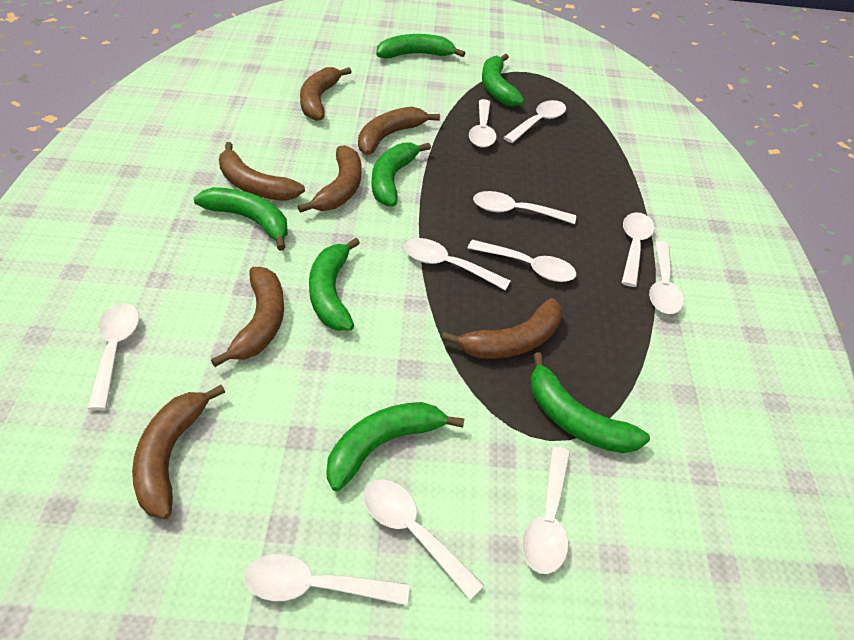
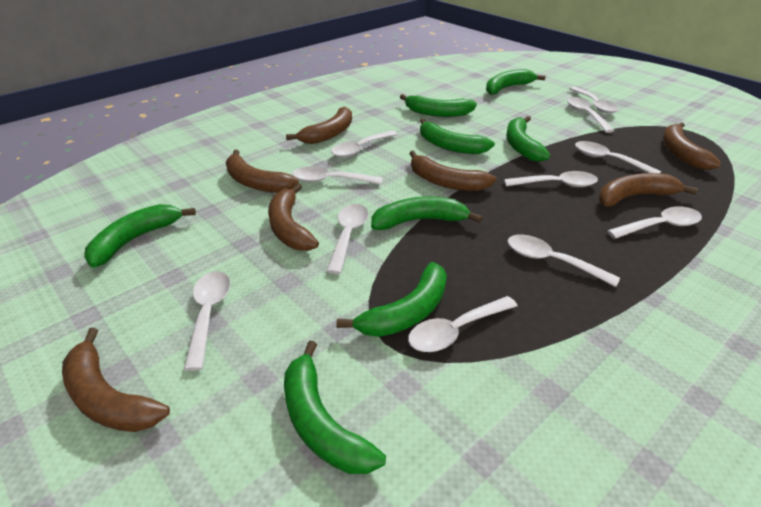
green banana: [194,187,288,251] [309,238,360,331] [326,402,465,491] [372,142,431,206] [376,34,465,58] [482,53,524,107] [531,352,650,453] = 7 -> [84,204,196,268] [284,341,386,474] [337,262,447,337] [371,196,482,230] [400,94,477,117] [420,118,495,154] [486,69,546,95] [506,116,550,162] = 8

